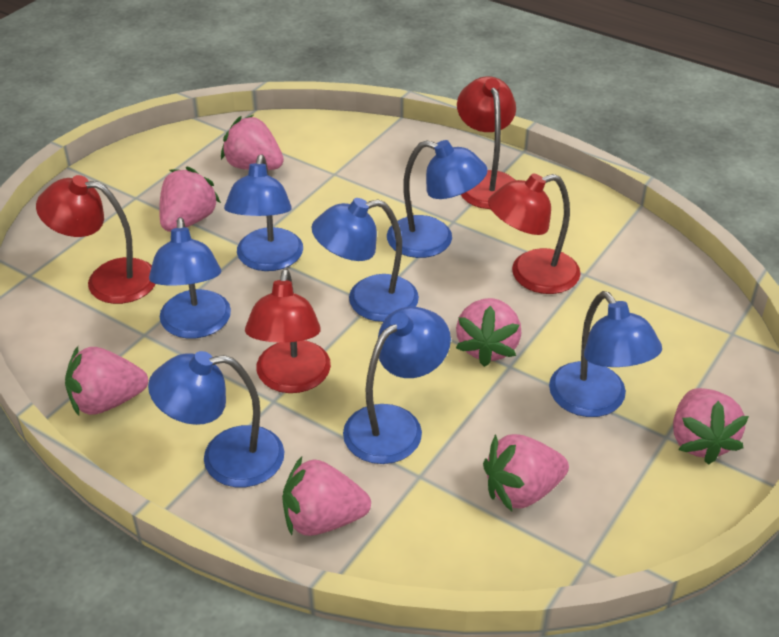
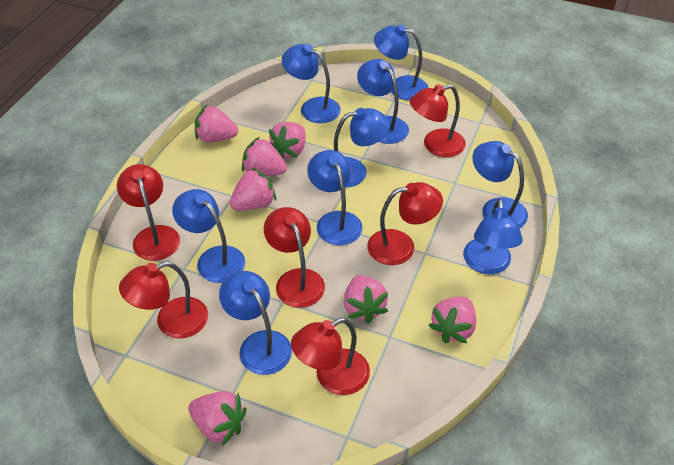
blue lamp: [148,351,284,487] [149,217,231,339] [224,154,303,271] [311,198,419,322] [343,307,451,464] [387,140,488,258] [549,291,662,417] = 7 -> [172,189,245,283] [219,271,292,375] [282,44,341,123] [307,150,362,245] [334,108,390,187] [357,59,409,144] [374,24,428,101] [463,199,523,274] [472,141,528,228] = 9
red lamp: [36,175,156,304] [245,269,331,393] [457,76,516,209] [488,174,580,294] = 4 -> [117,164,180,261] [119,261,208,339] [264,207,325,308] [291,318,370,395] [367,182,443,265] [410,84,466,157] = 6

